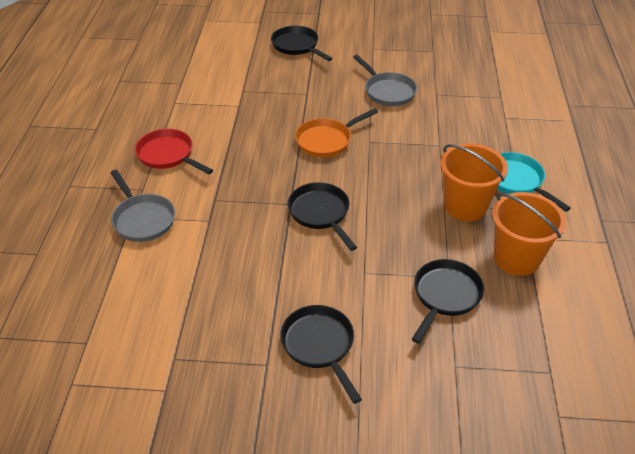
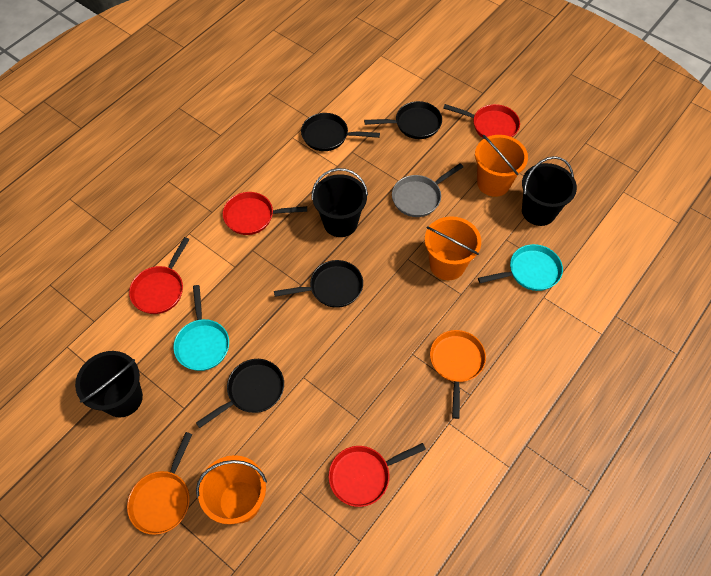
black bucket: none = 0 -> [75,351,143,418] [311,168,368,237] [522,156,577,226] = 3
grey pan: [110,170,175,242] [353,55,417,106] = 2 -> [392,163,463,217] = 1
orange bucket: [440,143,508,221] [492,192,566,276] = 2 -> [196,455,267,524] [425,216,481,280] [475,135,528,197] = 3
orange pan: [295,108,378,157] = 1 -> [127,432,192,535] [430,330,486,419] = 2
red pan: [135,129,213,174] = 1 -> [129,237,190,314] [223,192,307,235] [328,443,426,507] [443,104,520,138] = 4
turquoise pan: [497,152,571,212] = 1 -> [173,285,229,371] [478,244,563,291] = 2

